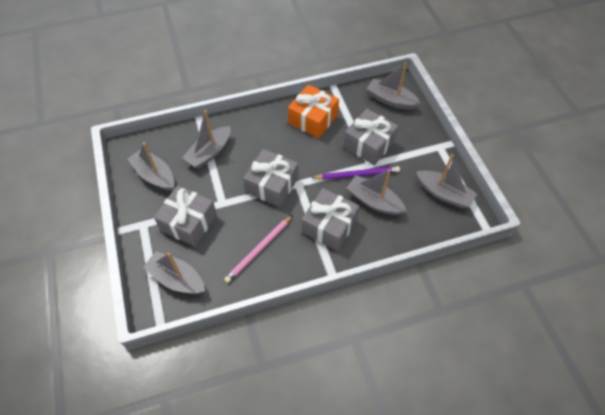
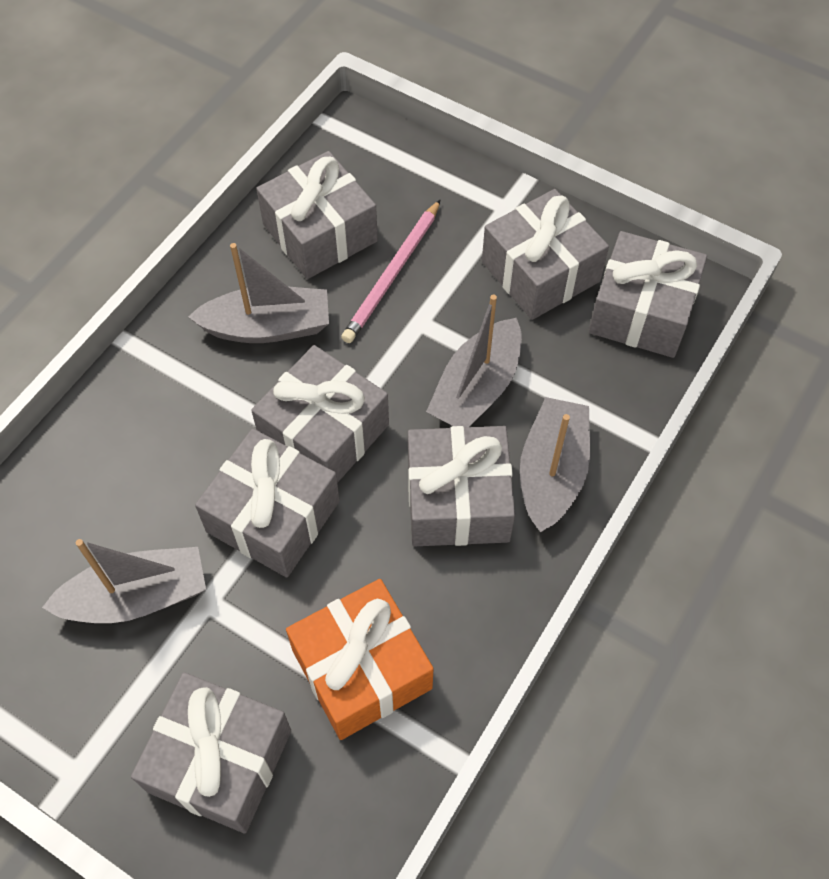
grey boat: [128,142,174,191] [143,251,205,294] [182,110,230,169] [347,169,406,215] [367,62,421,110] [417,154,477,208] = 6 -> [42,539,206,623] [188,243,329,343] [426,294,522,427] [520,397,590,532] = 4
grey gift: [154,185,217,247] [243,149,298,207] [302,188,360,251] [343,109,399,165] = 4 -> [131,672,291,834] [195,429,340,577] [251,345,389,483] [256,151,378,279] [408,426,515,546] [482,189,609,320] [588,231,707,358] = 7
purple pencil: [312,166,400,180] = 1 -> none = 0

